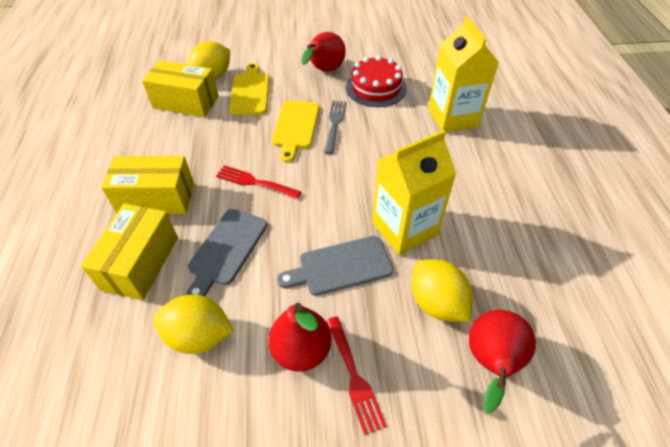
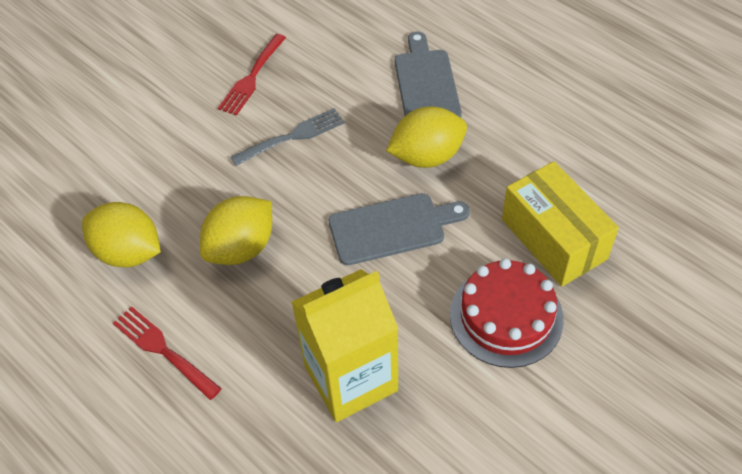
red pear: [268,302,331,372] [301,32,346,72] [469,310,536,413] = 3 -> none = 0
yellow box: [81,203,178,300] [101,156,194,214] [142,60,219,117] = 3 -> [502,161,619,287] = 1
yellow carton: [372,130,456,255] [428,16,499,132] = 2 -> [291,269,399,422] = 1
yellow cutting board: [229,63,269,115] [272,100,319,163] = 2 -> none = 0

